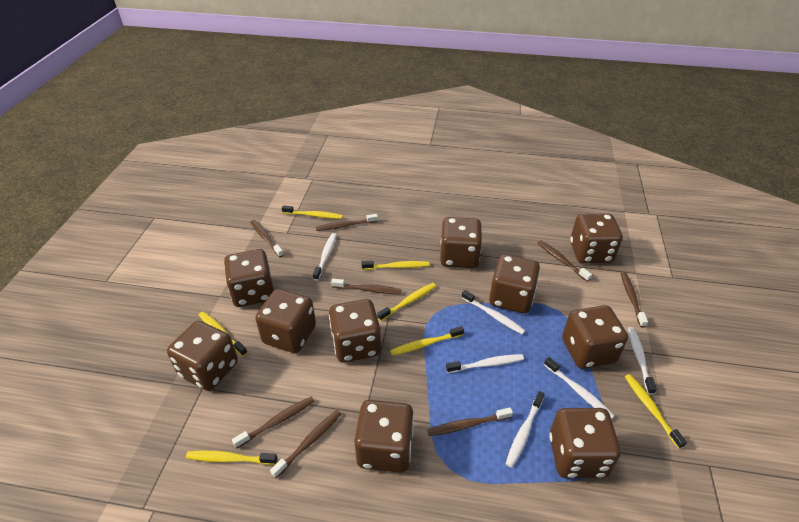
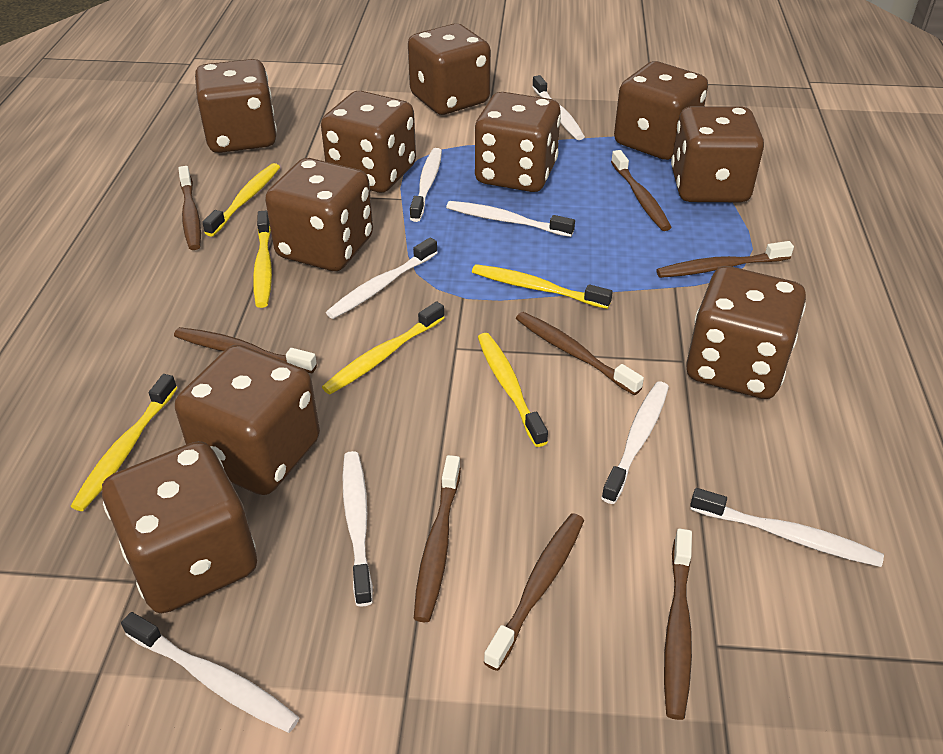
white toothbrush: [313,233,336,281] [446,354,524,373] [461,290,525,334] [506,391,545,468] [544,357,615,420] [628,327,657,395] = 6 -> [121,612,300,733] [326,238,438,319] [343,451,373,607] [410,148,442,222] [446,201,575,237] [532,75,585,140] [601,381,669,504] [690,488,884,567] = 8
yellow toothbrush: [186,451,278,465] [199,312,248,356] [282,205,343,219] [362,261,429,270] [377,283,436,321] [390,326,464,356] [625,374,687,449] = 7 -> [71,374,177,511] [202,163,280,237] [253,211,272,308] [322,301,445,394] [472,264,613,309] [478,333,548,447] = 6

